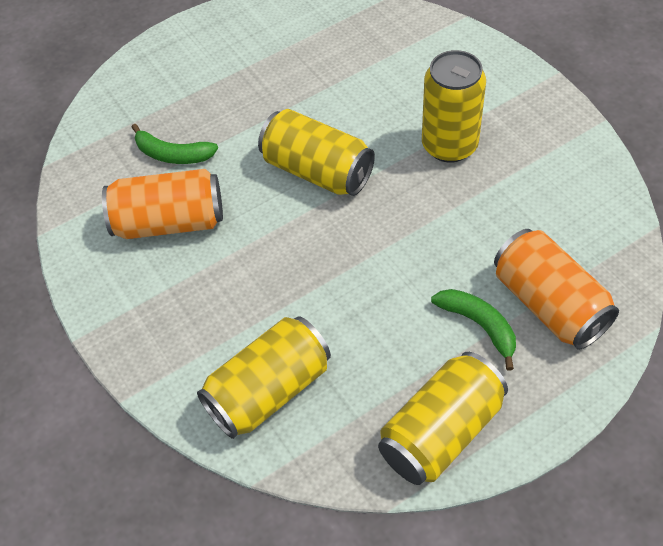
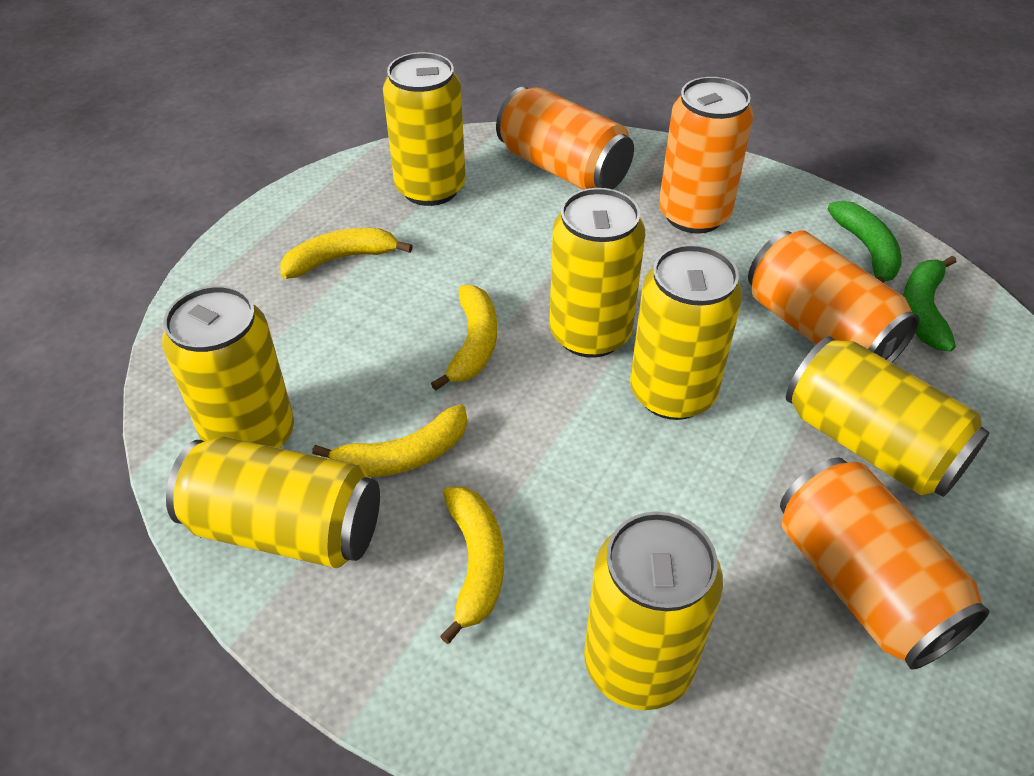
orange can: [102,169,223,239] [494,229,619,350] = 2 -> [496,87,634,190] [659,77,753,234] [748,230,920,363] [780,457,990,670] = 4
yellow banana: none = 0 -> [280,228,413,279] [312,405,467,477] [431,285,497,391] [440,487,504,644] = 4
yellow can: [197,316,331,439] [258,109,375,196] [378,352,508,485] [422,50,486,163] = 4 -> [162,285,294,448] [166,437,380,568] [383,52,466,206] [549,188,645,358] [584,511,723,710] [630,244,743,420] [786,336,990,497] = 7

